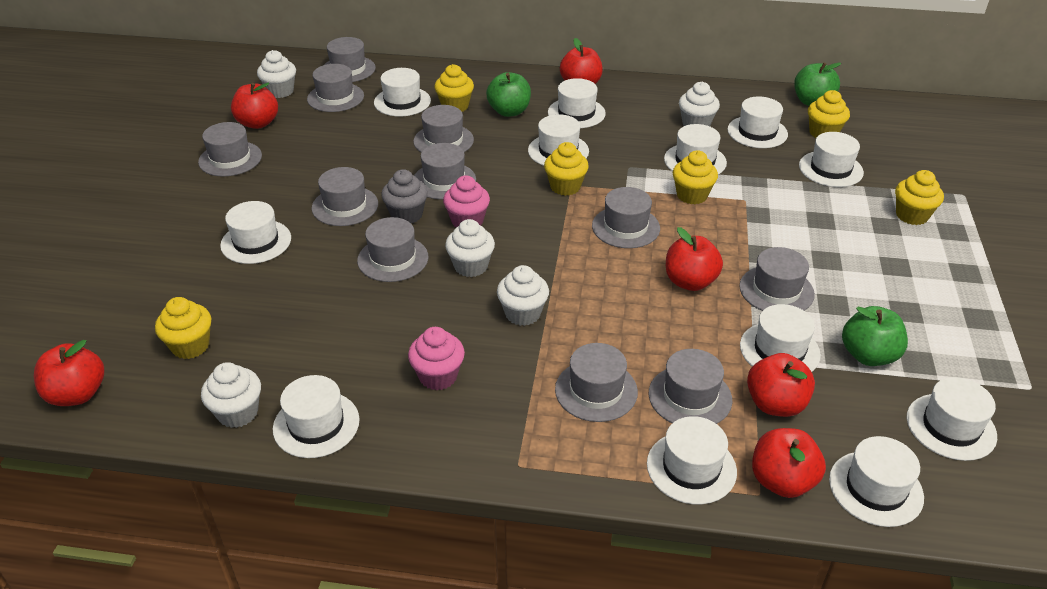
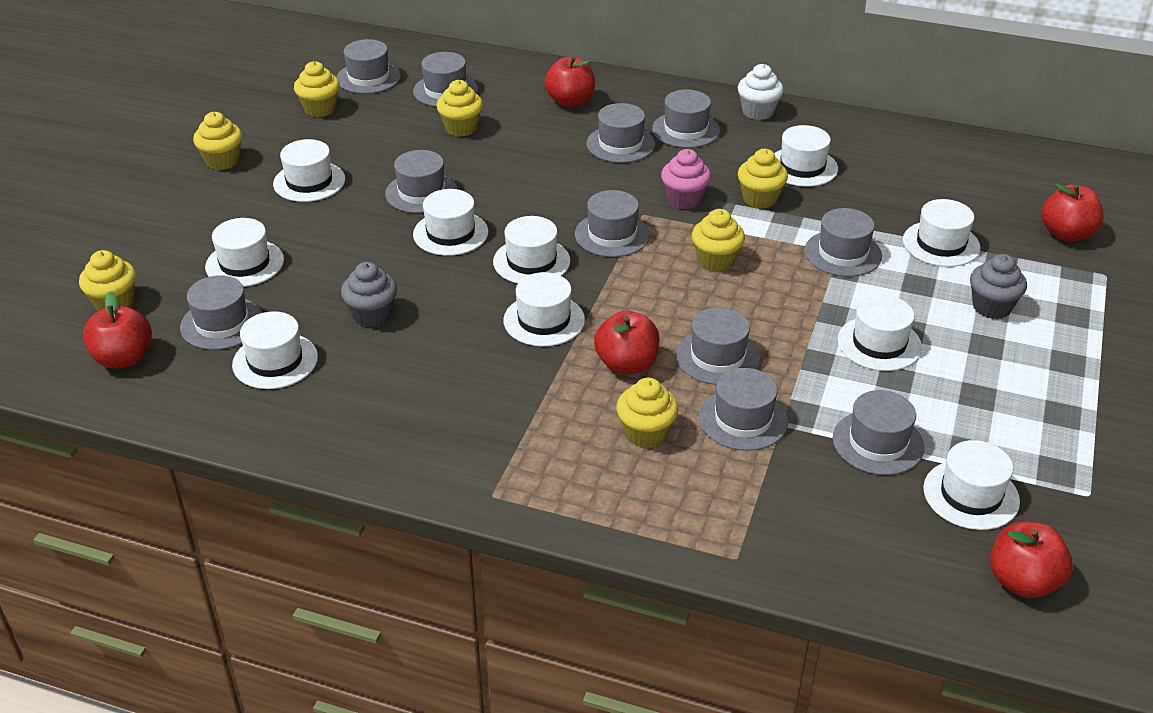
green apple: [486,72,531,117] [794,62,841,106] [842,306,908,366] = 3 -> none = 0
grey cupcake: [381,169,428,223] = 1 -> [341,262,397,327] [970,254,1027,319] = 2
pink cupcake: [408,327,465,390] [443,176,490,227] = 2 -> [661,149,711,209] = 1
red apple: [34,340,104,406] [231,83,278,129] [560,38,603,84] [666,227,723,291] [747,353,815,417] [752,428,826,498] = 6 -> [83,291,152,368] [545,57,595,107] [594,311,660,375] [990,522,1073,598] [1042,183,1104,242] = 5
white cupcake: [201,362,261,428] [257,50,296,98] [445,219,495,277] [497,265,549,326] [679,82,720,126] = 5 -> [738,64,783,120] = 1
white hat: [220,201,291,264] [273,375,360,458] [374,68,431,116] [528,114,589,166] [548,78,606,128] [647,416,737,504] [664,124,727,175] [727,96,788,148] [740,304,821,372] [799,132,864,187] [829,436,924,527] [907,377,997,461] = 12 -> [205,218,284,287] [232,311,318,389] [273,139,345,202] [413,189,488,256] [493,216,570,284] [503,272,585,346] [774,125,838,187] [838,295,922,371] [903,199,980,267] [923,440,1020,530] = 10
yellow cupcake: [155,297,211,359] [434,64,474,112] [544,142,589,196] [673,150,718,204] [808,90,850,138] [895,170,944,225] = 6 -> [79,250,136,311] [193,112,242,170] [294,61,340,117] [436,80,483,137] [616,377,678,448] [692,209,745,272] [738,149,788,209] = 7

